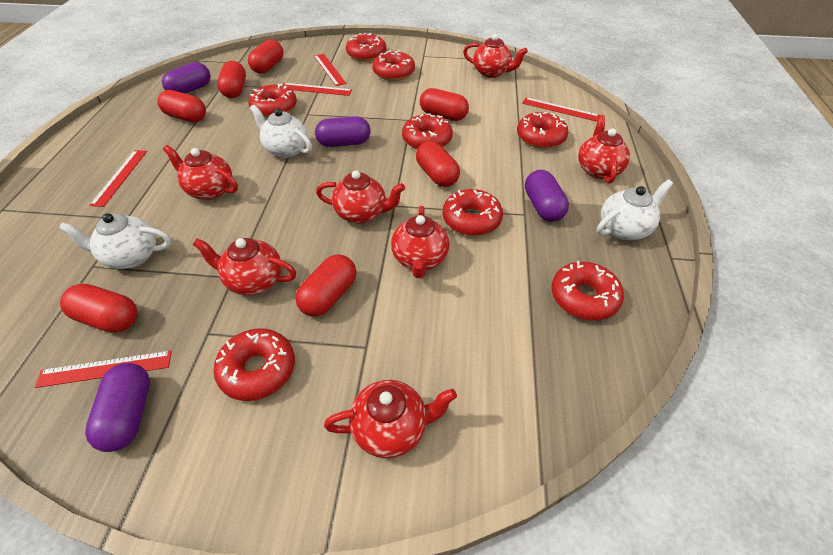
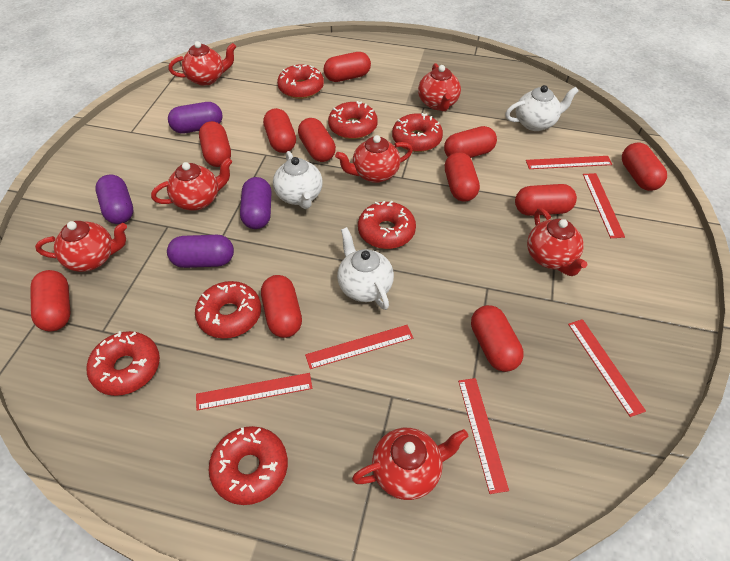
red capsule: [60,284,137,333] [158,90,206,123] [217,61,246,98] [248,39,284,74] [295,255,356,317] [416,141,460,187] [420,88,469,121] = 7 -> [30,270,70,331] [199,121,231,167] [261,275,302,338] [263,108,296,153] [298,118,336,162] [323,52,371,82] [444,126,497,158] [445,152,480,201] [471,305,524,372] [515,184,577,216] [622,143,667,191] = 11
red donut: [213,328,295,401] [248,83,297,117] [346,33,386,61] [372,50,415,81] [402,114,453,149] [443,189,503,236] [517,112,568,149] [551,261,624,320] = 8 -> [87,331,160,396] [195,281,261,338] [209,426,288,505] [277,64,324,99] [328,101,378,139] [358,201,416,249] [392,113,443,152] = 7
red ruler: [35,351,172,388] [90,150,147,207] [283,83,352,96] [314,54,346,86] [522,97,599,122] = 5 -> [196,373,312,411] [305,325,413,369] [458,378,509,494] [526,156,612,169] [568,319,646,417] [583,173,625,238] = 6

